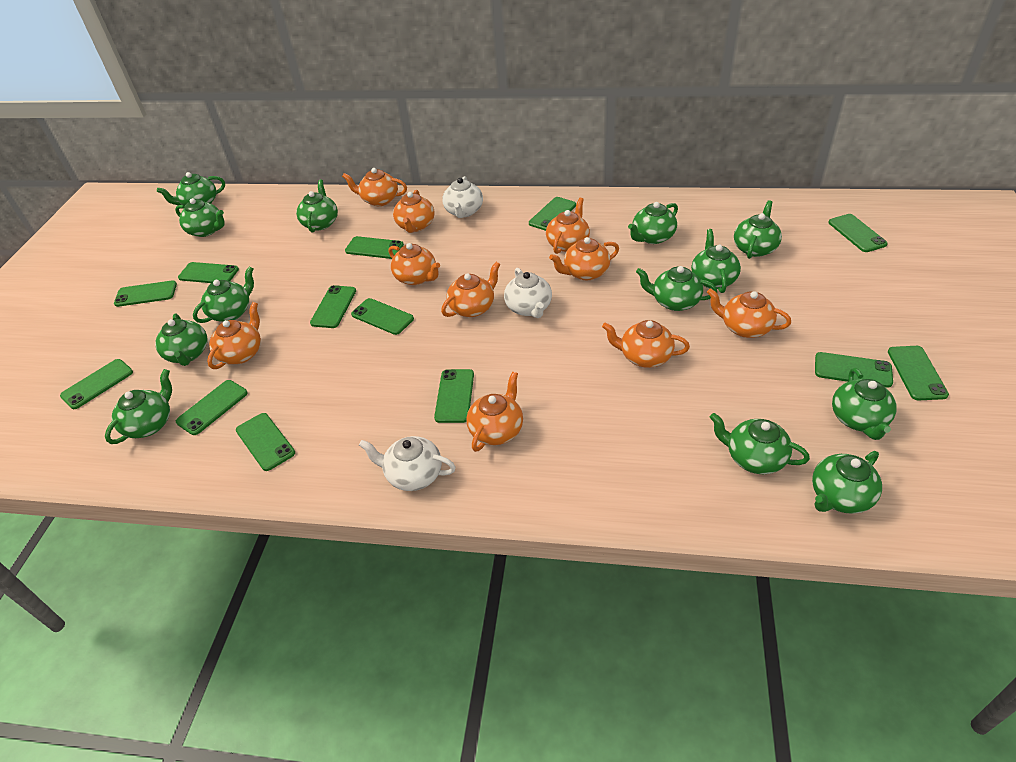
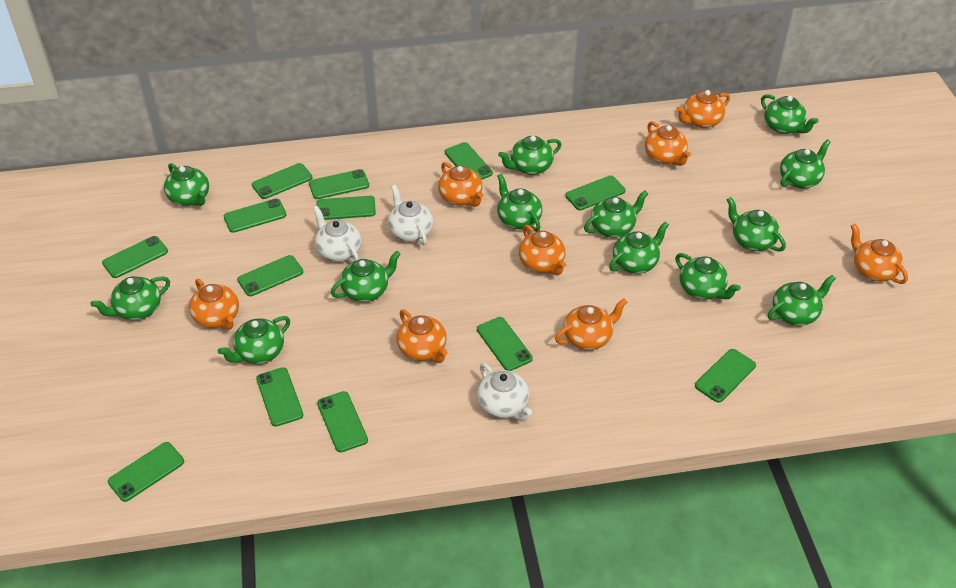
orange teapot: [207,302,261,369] [342,168,407,206] [389,243,440,285] [393,190,434,233] [441,262,500,317] [466,372,523,452] [546,198,590,254] [549,237,619,280] [602,320,690,368] [707,288,791,338] = 10 -> [189,279,239,330] [397,309,448,363] [438,162,483,207] [519,225,566,275] [555,298,627,350] [645,121,691,166] [676,90,730,128] [851,224,908,284] = 8

